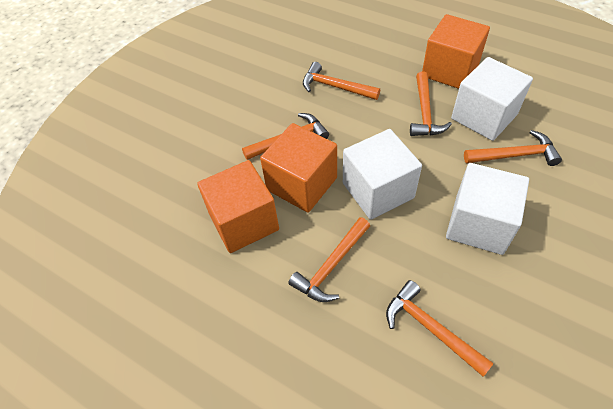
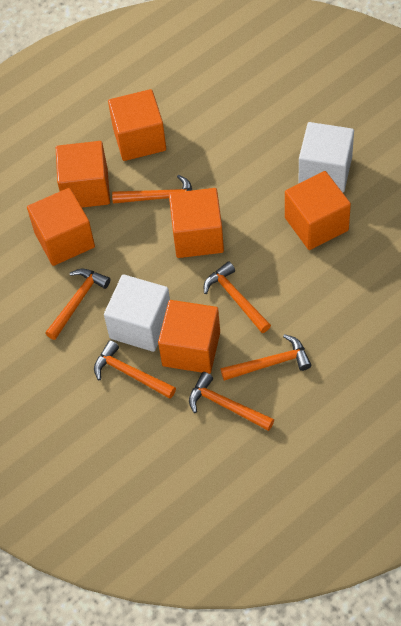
orange cube: [197,160,279,253] [260,123,337,212] [422,14,490,89] = 3 -> [27,188,95,266] [56,141,110,208] [108,89,166,161] [158,300,220,374] [169,188,224,258] [285,171,351,250] = 6
white cube: [343,129,422,220] [446,163,529,255] [451,57,533,141] = 3 -> [104,274,170,352] [298,122,354,193] = 2

